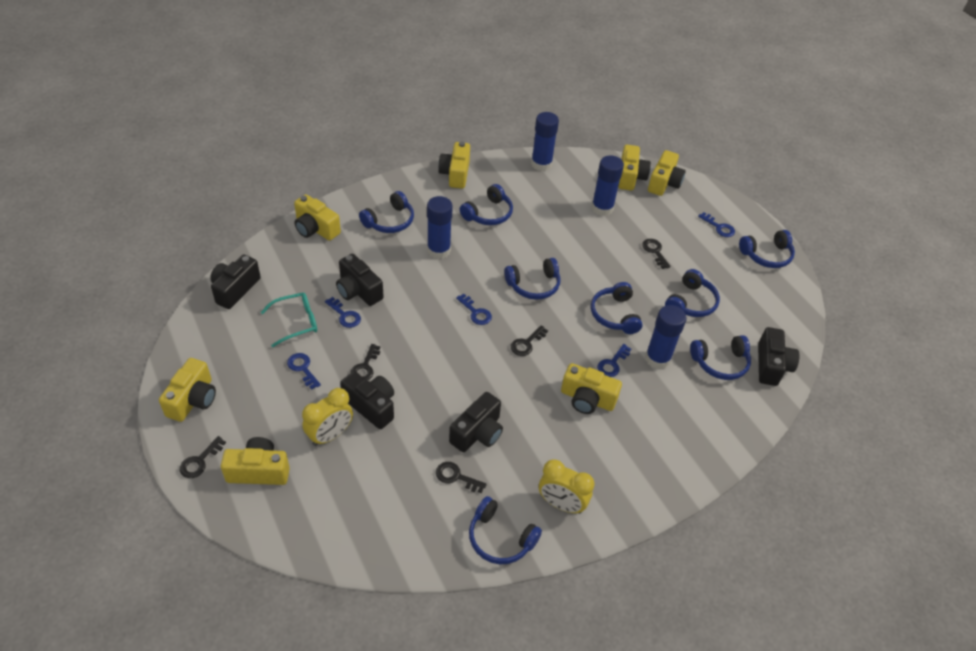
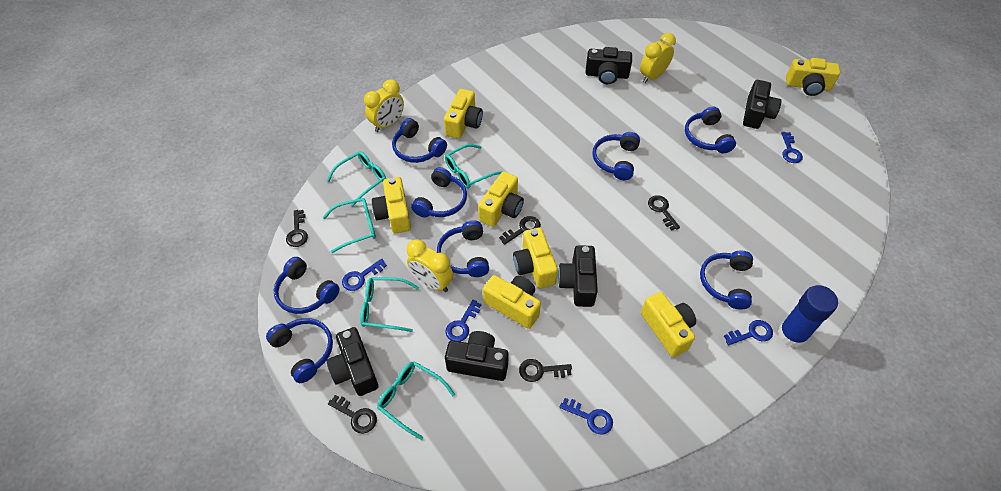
blue glue stick: [427,196,453,259] [531,112,559,171] [592,155,624,216] [645,305,687,369] = 4 -> [778,285,838,348] = 1
turquoise glasses: [261,293,317,347] = 1 -> [323,198,376,253] [327,151,386,207] [360,277,419,332] [377,361,455,440] [445,144,503,189] = 5
yellow clock: [302,388,353,446] [539,459,595,514] = 2 -> [364,79,404,132] [407,239,453,292] [640,33,676,83] = 3

